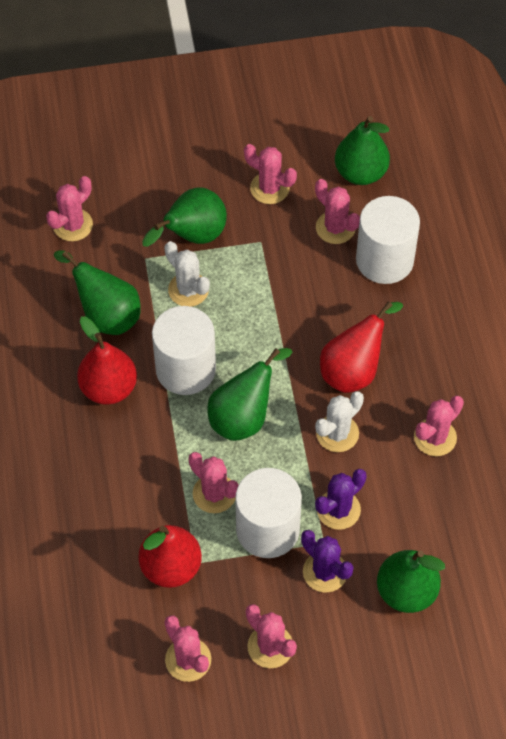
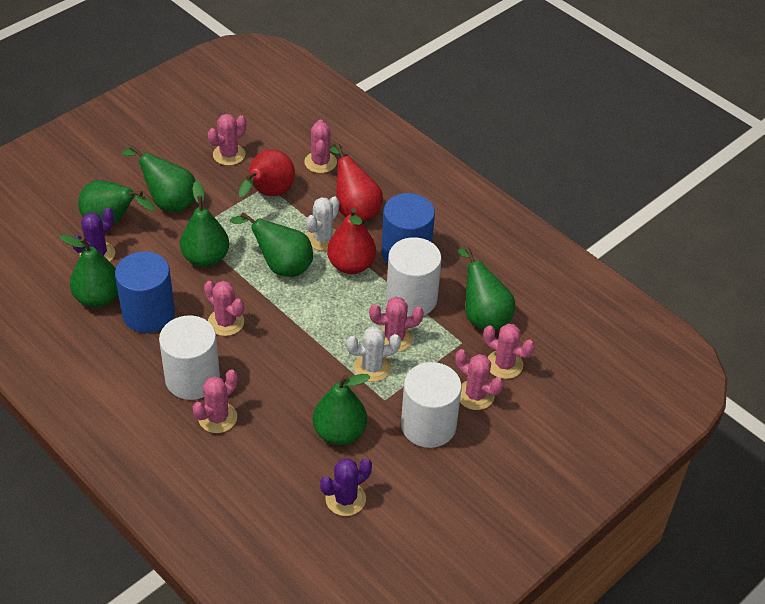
blue cylinder: none = 0 -> [115,251,175,333] [381,193,435,264] = 2
green pear: [53,250,141,335] [142,187,227,247] [208,348,292,441] [335,116,390,185] [377,550,445,613] = 5 -> [60,234,118,308] [78,180,155,225] [121,145,195,212] [180,180,229,267] [230,212,313,277] [313,374,370,445] [458,247,515,331] = 7

